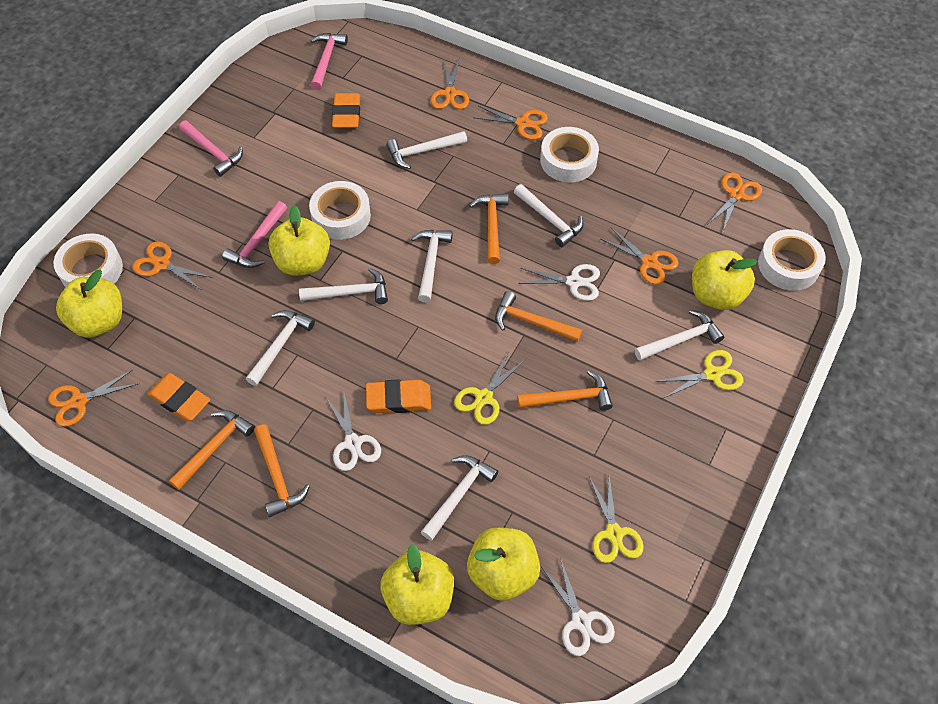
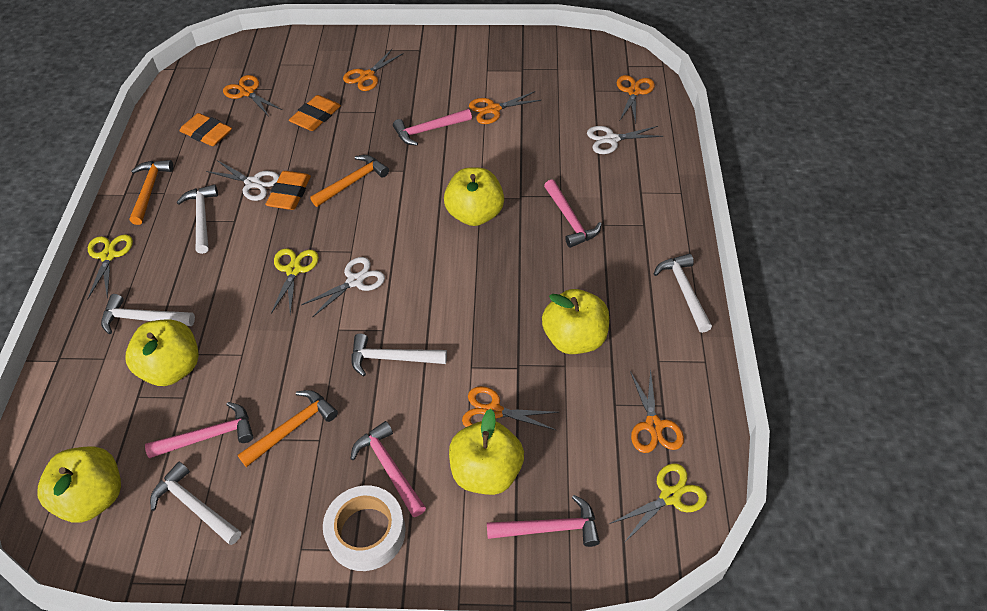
orange hammer: [169,410,255,490] [254,424,310,517] [469,193,509,264] [495,291,582,342] [517,370,613,411] = 5 -> [130,160,173,225] [238,390,338,467] [310,155,389,207] = 3
pink hammer: [179,121,243,177] [222,201,287,268] [311,33,348,90] = 3 -> [145,402,253,458] [350,421,426,517] [393,109,472,146] [487,495,600,547] [544,179,602,248] = 5
white hammer: [246,310,315,386] [299,268,388,304] [386,131,467,169] [411,230,453,302] [421,455,498,541] [514,184,584,247] [635,310,724,361] = 7 -> [101,294,195,334] [150,462,241,545] [177,184,218,254] [351,333,447,376] [654,254,712,333] = 5
white tape: [54,234,123,287] [309,181,371,240] [540,127,599,182] [758,229,826,291] = 4 -> [323,485,406,571] = 1

